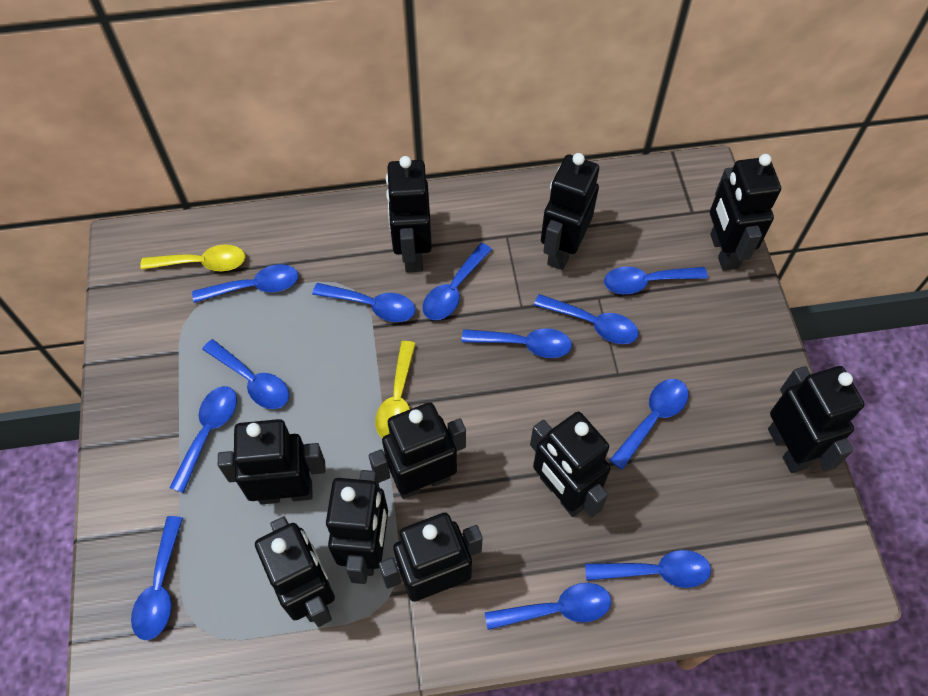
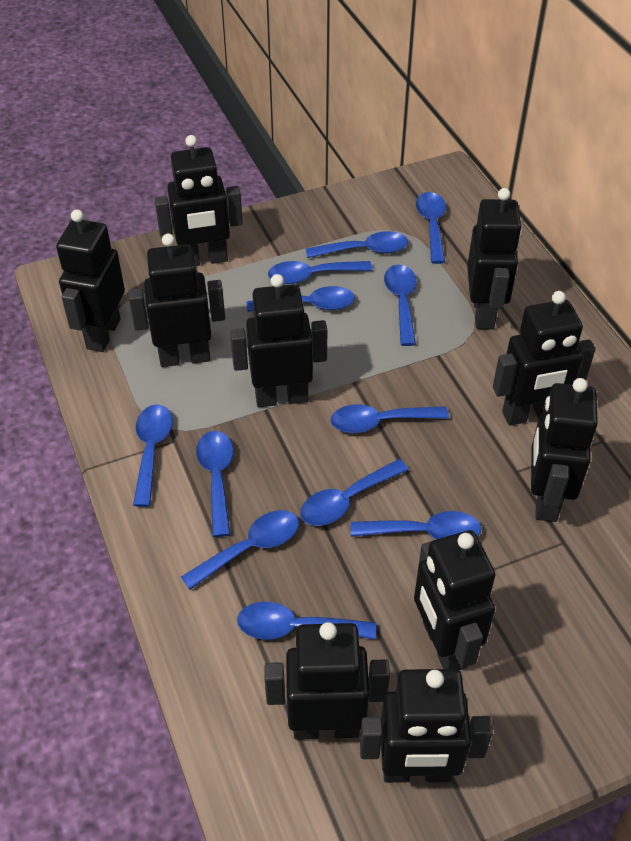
yellow spoon: [141,245,245,271] [375,341,416,438] = 2 -> none = 0

